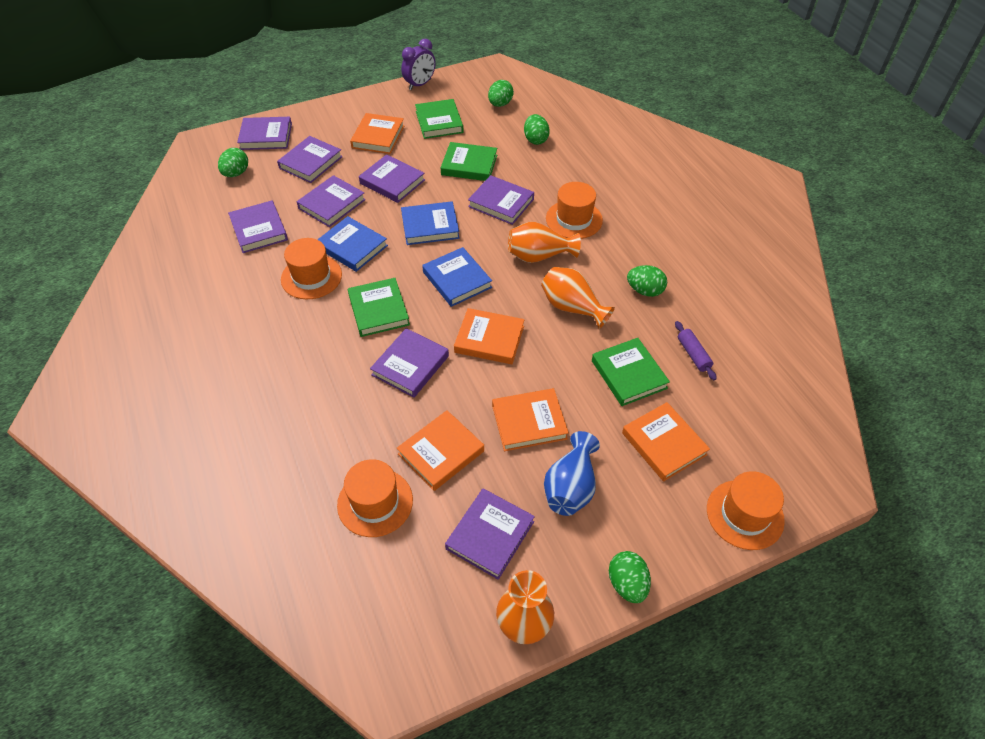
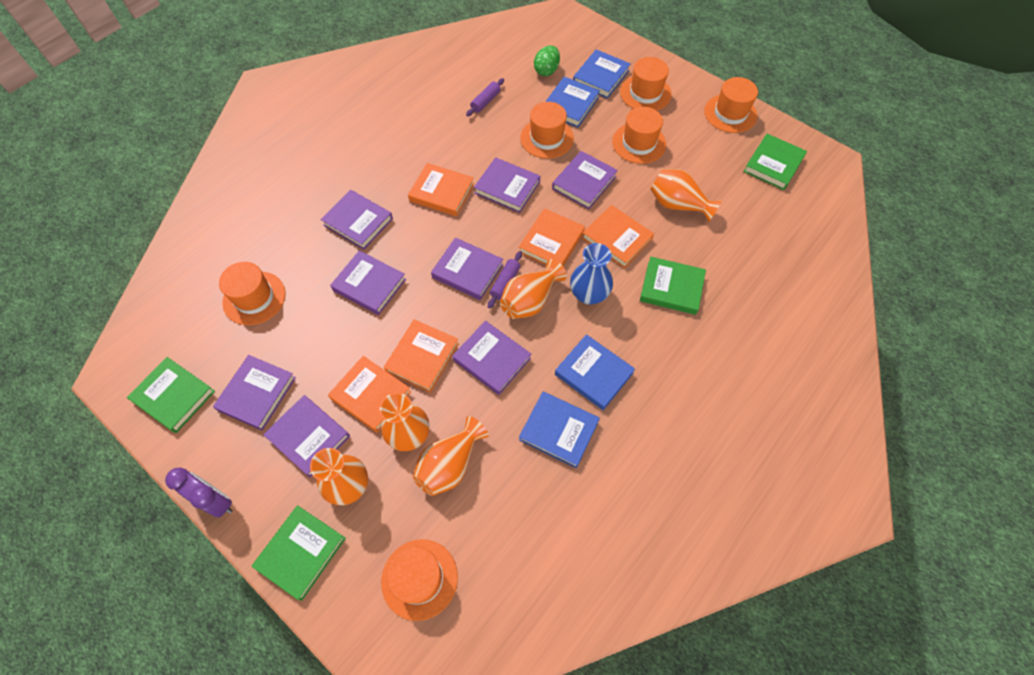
blue book: [317,216,388,272] [401,201,460,245] [422,247,492,307] = 3 -> [519,391,600,468] [545,77,600,127] [555,334,635,410] [573,49,630,99] = 4
green egg: [218,148,248,177] [488,80,514,107] [524,114,550,145] [609,551,651,603] [627,265,667,297] = 5 -> [534,45,560,76] = 1
orange hat: [281,238,342,299] [337,459,413,537] [546,182,603,239] [707,471,785,550] = 4 -> [219,262,285,325] [381,539,458,621] [520,102,574,159] [612,107,666,164] [620,57,672,111] [704,77,758,133] = 6
orange vase: [496,570,554,644] [508,222,581,263] [541,267,615,329] = 3 -> [310,448,368,505] [380,393,430,451] [413,416,489,496] [500,259,567,319] [651,169,722,222] = 5
purple rolling pin: [675,321,717,380] = 1 -> [466,78,504,116] [488,251,522,309] = 2

